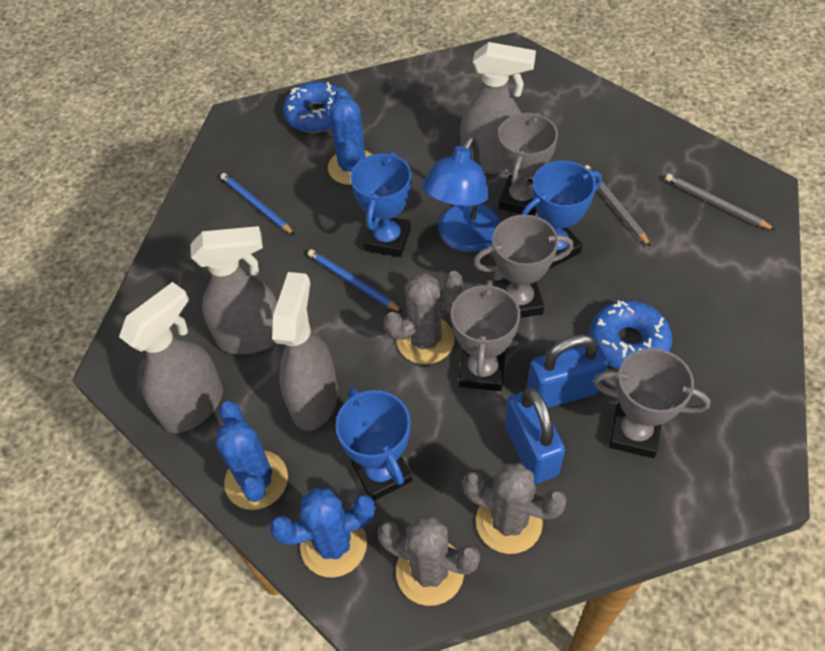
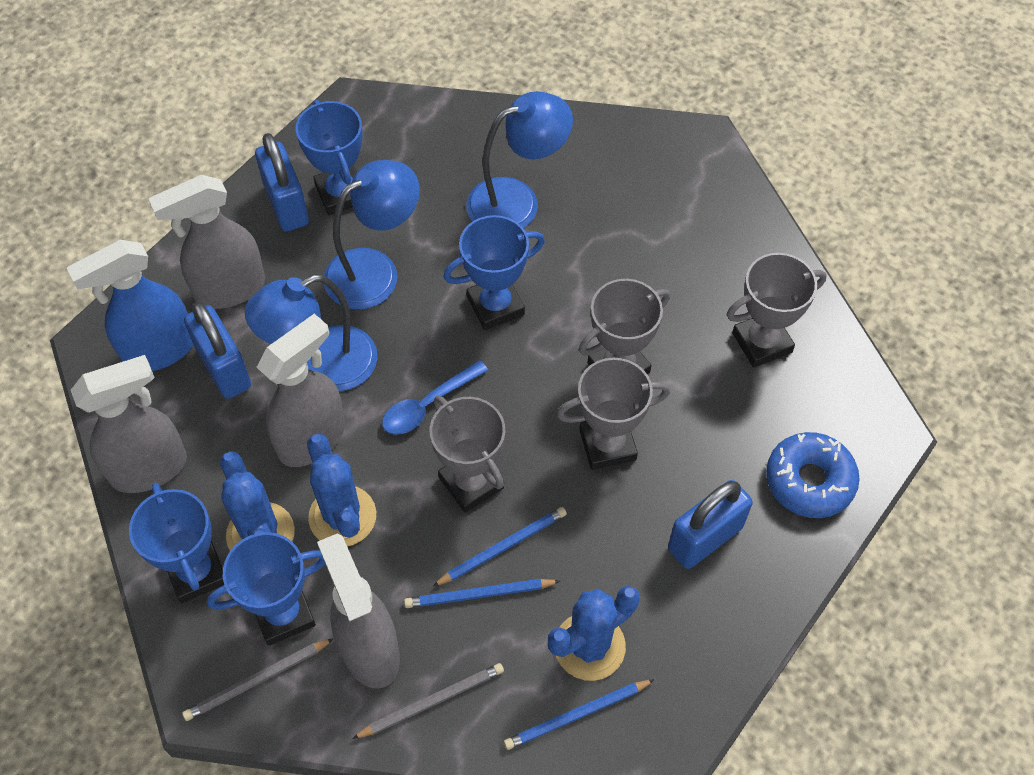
blue donut: [283,82,339,133] [590,300,672,370] = 2 -> [766,432,860,518] = 1
blue lamp: [423,136,501,252] = 1 -> [245,274,378,391] [324,160,420,309] [466,91,573,228] = 3
blue padlock: [505,387,565,484] [527,334,608,408] = 2 -> [184,301,251,399] [255,133,309,232] [668,480,753,569] = 3
blue pencil: [220,173,295,235] [308,249,402,312] = 2 -> [404,579,560,608] [432,507,567,587] [504,679,655,750] = 3
blue spoon: none = 0 -> [382,360,488,435] = 1
blue spray bottle: none = 0 -> [67,240,193,371] = 1
blue trophy: [336,387,412,501] [350,152,412,257] [521,161,602,268] = 3 -> [129,483,224,603] [207,532,325,646] [296,100,362,215] [444,215,545,330] = 4
grey cactus: [377,516,480,606] [384,271,463,364] [463,463,567,554] = 3 -> none = 0

